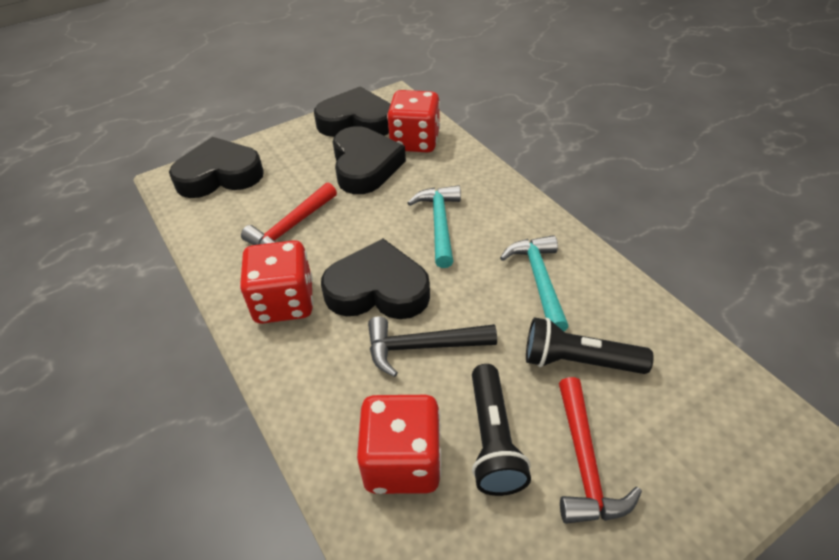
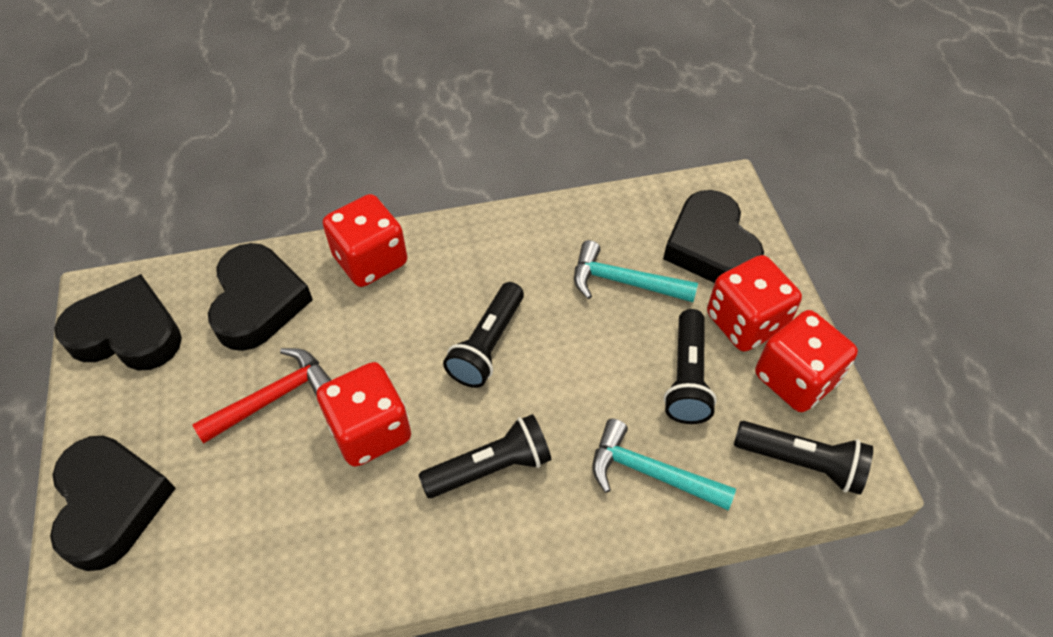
black flashlight: [472,364,531,496] [526,317,654,374] = 2 -> [418,414,551,498] [443,282,524,388] [664,309,717,424] [734,421,873,495] = 4
black hammer: [368,317,497,377] = 1 -> none = 0
red dice: [240,240,313,324] [357,395,441,494] [387,90,440,153] = 3 -> [317,362,411,467] [323,194,407,287] [707,255,802,352] [755,310,858,412] = 4
red hammer: [241,183,337,245] [559,377,642,524] = 2 -> [192,348,331,443] = 1

